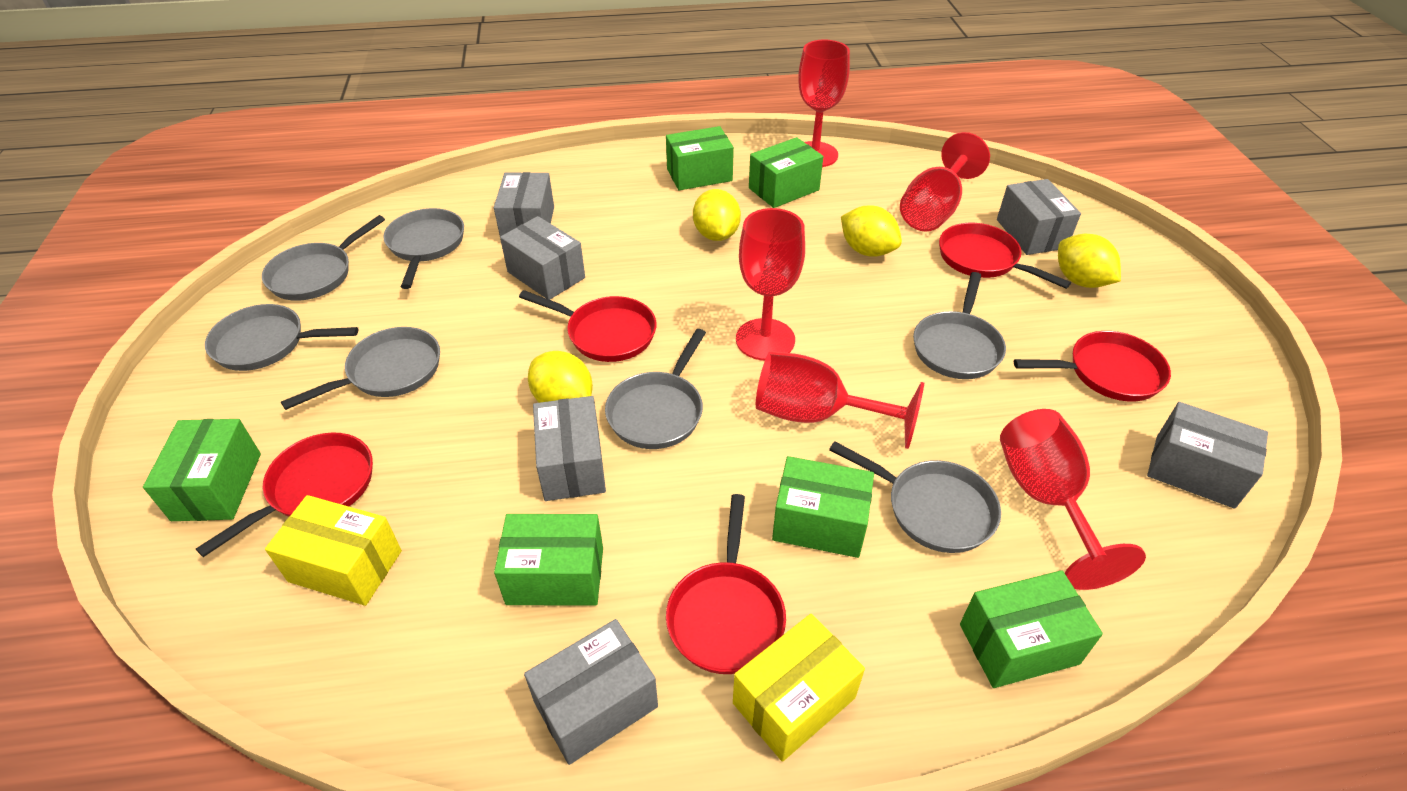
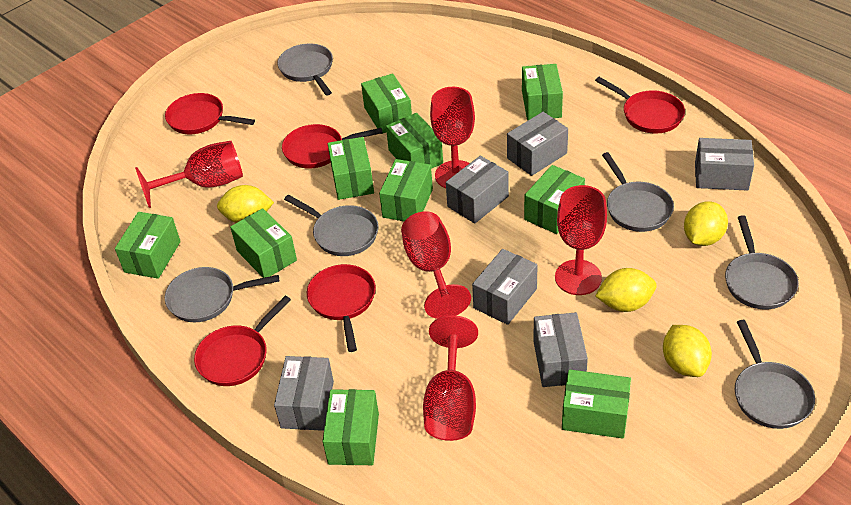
green box: [143,419,261,521] [494,514,603,606] [666,126,734,190] [749,137,823,208] [772,456,874,558] [960,570,1103,688] = 6 -> [115,212,181,279] [230,208,297,278] [323,389,379,465] [328,137,374,200] [361,73,412,134] [379,159,433,221] [386,113,443,169] [522,64,563,120] [524,165,585,234] [562,369,631,439] = 10
grey pan: [205,304,359,371] [262,215,385,301] [281,327,440,410] [383,208,464,289] [605,329,706,449] [829,441,1001,553] [913,272,1006,379] = 7 -> [165,267,279,322] [277,43,333,96] [284,195,379,256] [602,152,674,232] [725,215,799,309] [735,320,815,429] = 6
yellow box: [265,495,402,606] [733,614,865,762] = 2 -> none = 0

